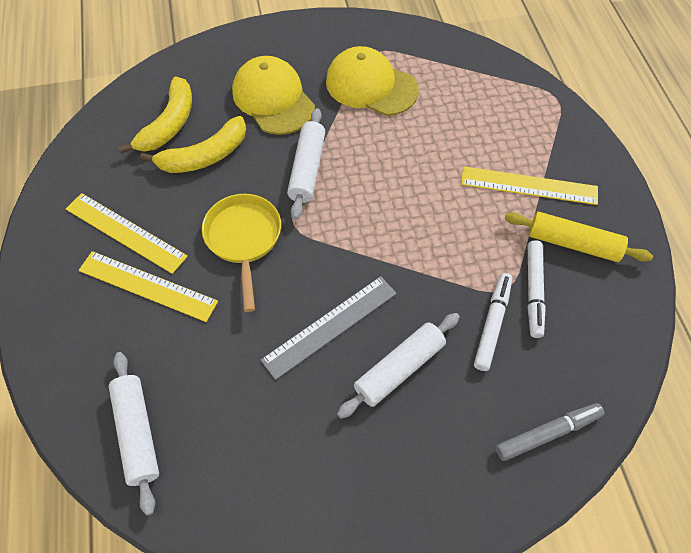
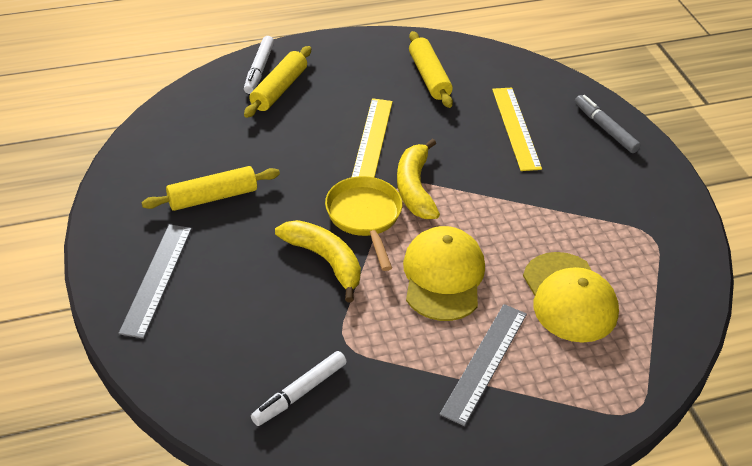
grey ruler: [261,276,397,380] = 1 -> [119,224,192,339] [440,304,527,426] = 2
white rolling pin: [109,352,159,515] [287,108,325,220] [337,313,460,419] = 3 -> none = 0
yellow rolling pin: [505,212,653,262] = 1 -> [142,166,280,211] [244,46,311,118] [409,31,453,108] = 3
yellow ruler: [66,193,188,274] [79,251,218,322] [461,166,598,205] = 3 -> [352,98,393,178] [492,88,542,171] = 2

